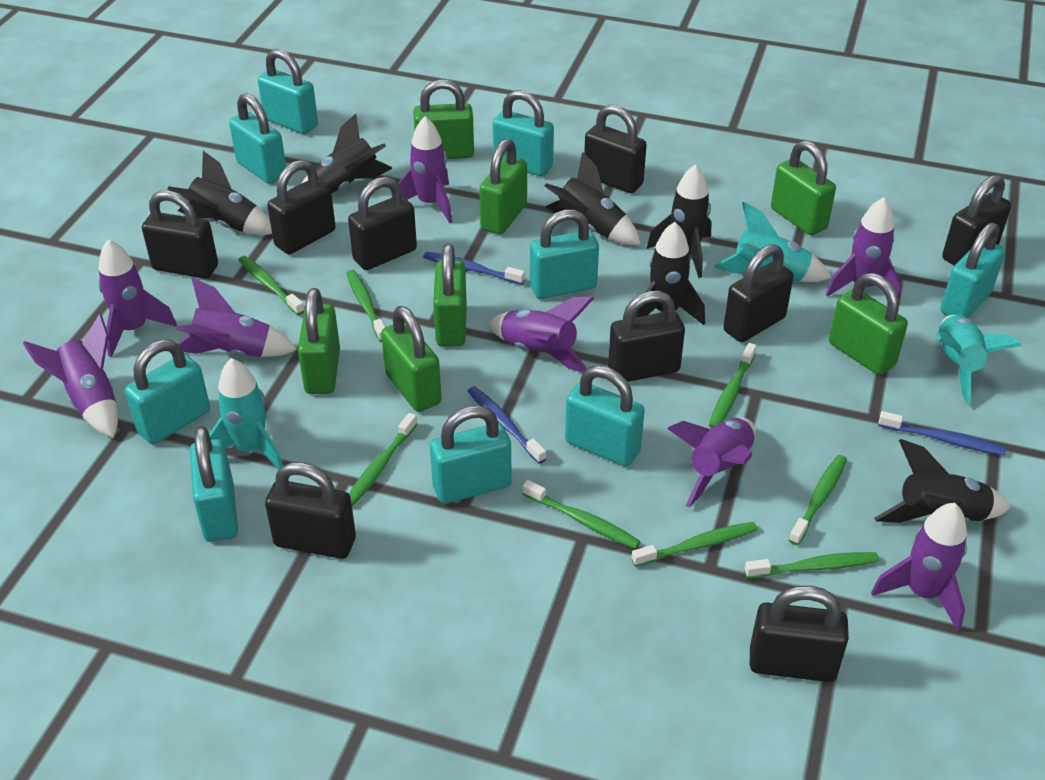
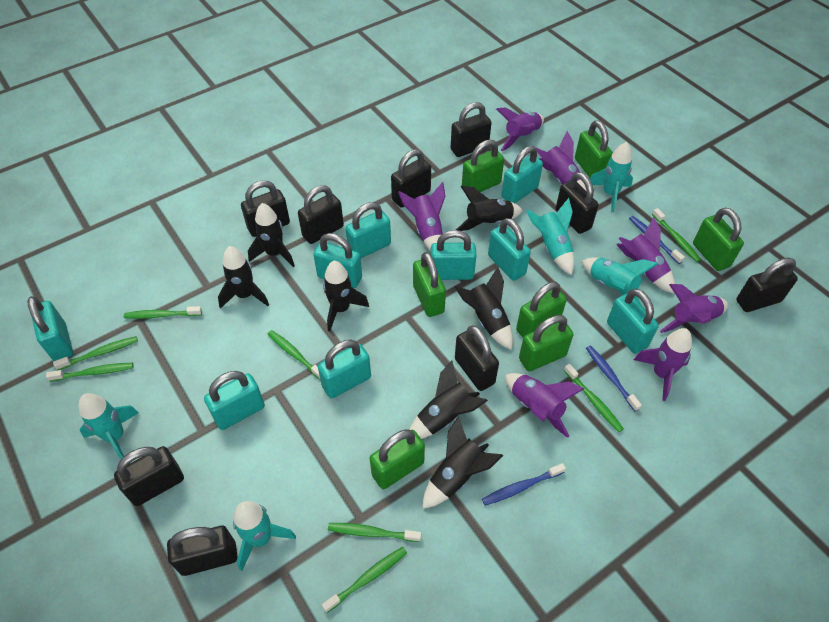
black rocket: [167,151,272,235] [301,113,392,194] [545,152,641,245] [634,222,705,325] [646,164,712,278] [874,439,1011,523] = 6 -> [218,246,269,309] [248,203,295,267] [323,261,369,331] [409,360,488,439] [423,416,503,508] [454,267,513,350] [456,186,523,231] = 7
purple rocket: [23,314,118,438] [98,239,177,357] [176,278,297,357] [398,116,452,223] [488,297,594,373] [667,418,755,507] [826,197,901,304] [871,503,967,631] = 8 -> [398,182,445,252] [496,108,544,151] [505,373,584,438] [536,131,586,190] [616,217,675,294] [634,328,692,401] [660,284,728,333] = 7
turquoise rocket: [209,358,283,470] [714,201,831,282] [936,315,1021,404] = 3 -> [79,393,139,459] [233,501,296,571] [526,198,574,275] [582,258,658,304] [590,142,633,212] = 5

